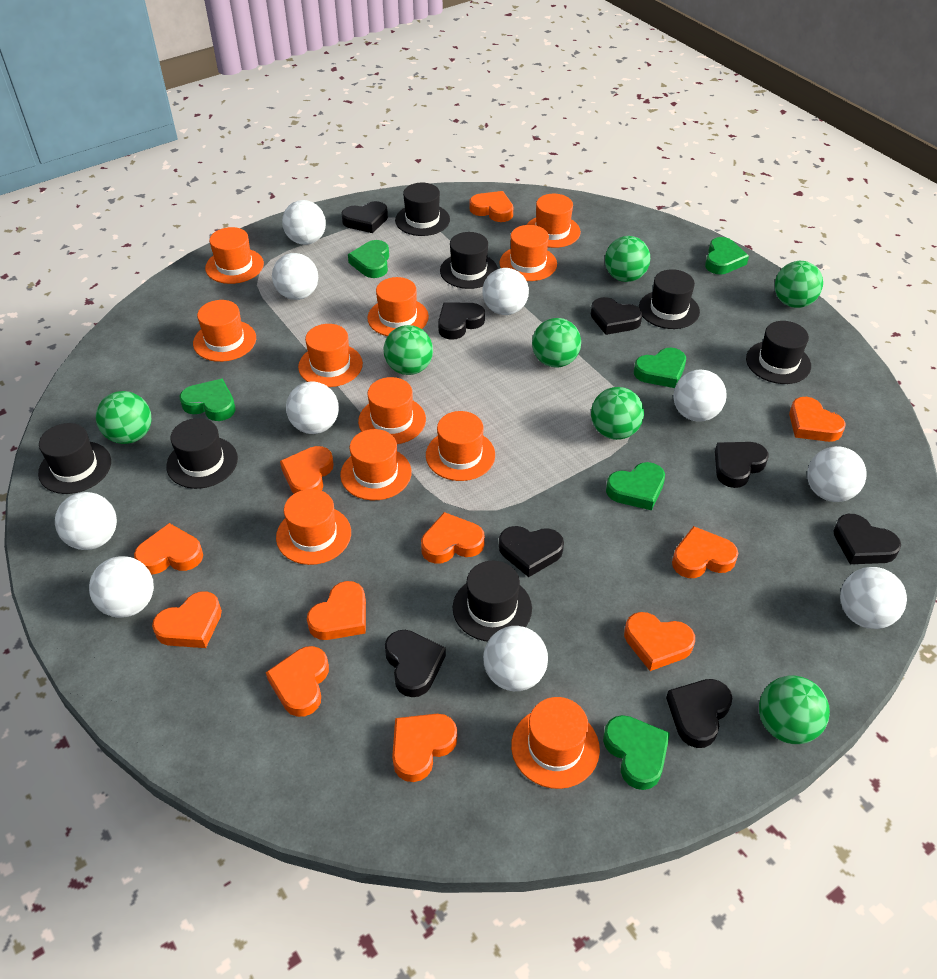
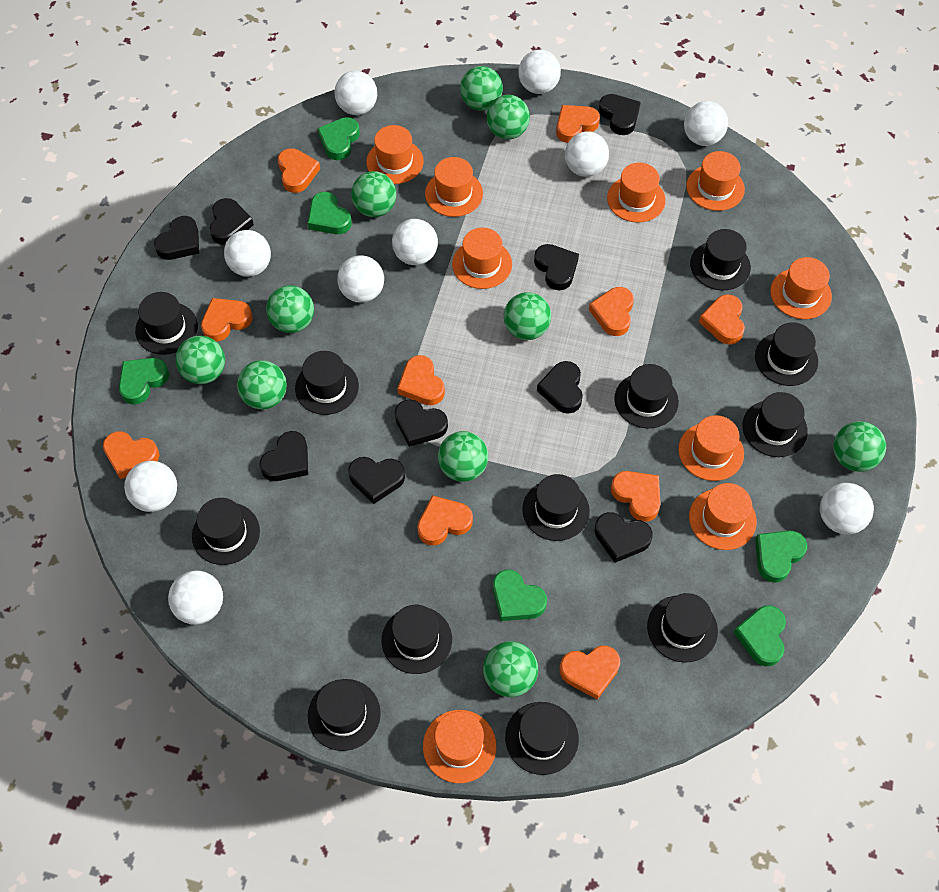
black hat: [38,423,111,494] [166,418,238,489] [395,183,450,236] [440,232,498,289] [453,561,532,641] [639,269,700,329] [746,321,811,384] = 7 -> [135,292,198,355] [192,498,260,565] [295,351,359,415] [308,679,381,751] [382,605,452,674] [505,702,579,775] [522,474,590,541] [614,364,679,428] [647,593,718,663] [690,229,751,290] [742,392,808,457] [755,323,818,386] = 12
black heart: [341,201,388,233] [385,630,446,697] [438,302,485,340] [499,526,564,577] [591,297,643,335] [666,679,732,748] [715,442,769,488] [833,514,901,564] = 8 -> [154,216,199,260] [210,198,254,245] [259,431,308,481] [348,457,405,504] [395,399,448,447] [534,244,579,290] [537,361,583,414] [595,512,653,563] [599,94,641,135] = 9
green ball: [96,391,151,444] [384,325,433,375] [532,318,581,367] [591,387,644,440] [605,236,650,282] [759,675,830,744] [775,261,823,308] = 7 -> [176,336,225,384] [237,360,287,410] [266,285,314,333] [351,171,396,217] [438,431,488,482] [460,66,503,111] [483,641,538,697] [487,95,530,139] [504,292,551,340] [833,421,886,472] = 10
orange hat: [193,300,256,362] [205,227,264,284] [276,489,351,565] [298,324,363,387] [340,429,411,500] [358,377,426,444] [367,277,429,336] [426,411,495,481] [499,225,557,281] [511,697,600,789] [527,194,581,248] = 11 -> [366,125,424,184] [423,710,496,783] [425,157,483,217] [452,228,512,289] [607,163,666,223] [678,415,744,481] [686,151,745,211] [689,483,757,550] [770,257,832,319] = 9
orange heart: [134,523,203,574] [152,591,222,648] [266,646,329,717] [280,446,334,494] [307,581,366,640] [392,714,457,782] [421,512,485,564] [470,191,513,222] [624,612,695,671] [672,526,738,578] [789,397,846,442] = 11 -> [103,431,159,479] [201,298,253,342] [278,148,320,193] [397,355,445,405] [417,495,473,546] [556,105,600,143] [559,646,620,700] [589,287,634,336] [611,471,661,522] [699,294,745,345] = 10

